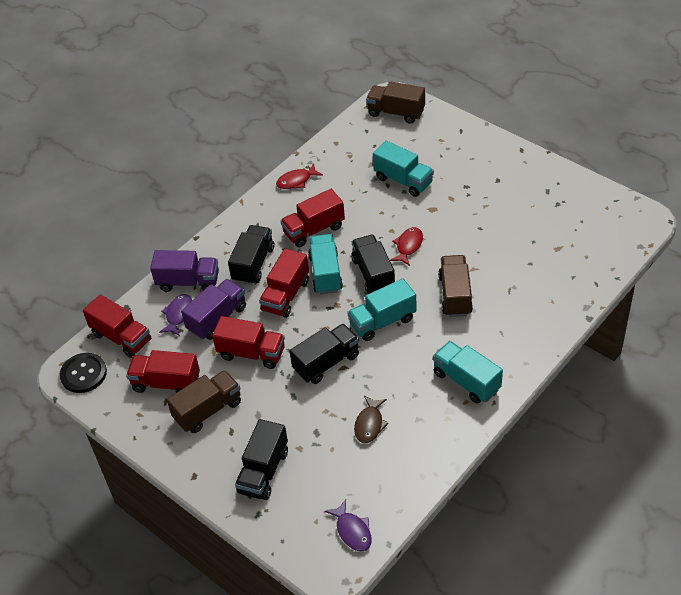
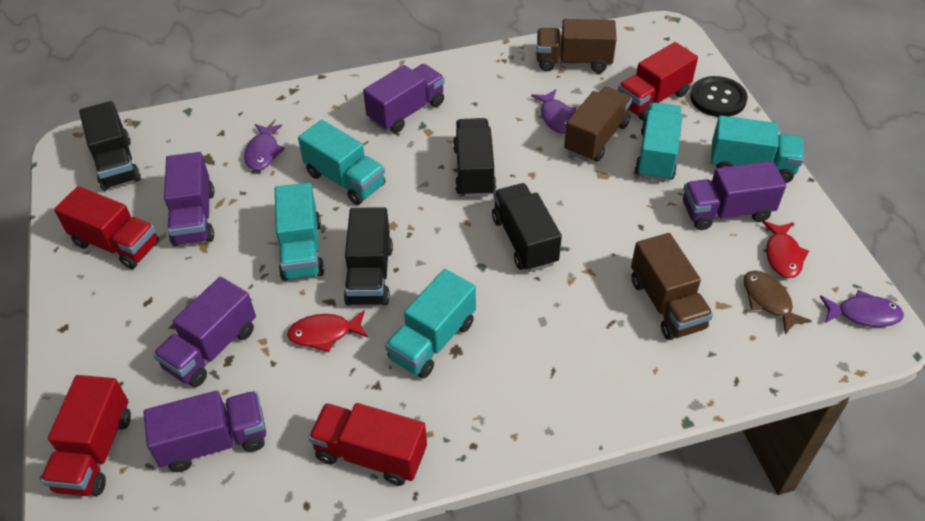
purple fish: [159,294,192,336] [325,500,372,551] = 2 -> [244,124,285,171] [531,89,576,134] [820,290,904,327] = 3
purple truck: [150,250,219,292] [181,279,246,340] = 2 -> [143,391,266,472] [153,277,256,387] [164,152,214,246] [363,64,445,133] [683,161,786,230] = 5
red truck: [83,294,151,358] [126,350,200,393] [212,316,285,369] [259,248,309,318] [280,189,345,247] = 5 -> [41,375,131,496] [54,186,159,269] [308,403,427,486] [618,42,698,120] = 4
turquoise truck: [308,234,343,294] [347,278,417,341] [373,141,434,197] [433,341,503,404] = 4 -> [275,183,324,281] [298,120,385,205] [385,269,476,379] [635,103,682,181] [711,116,804,183] = 5

